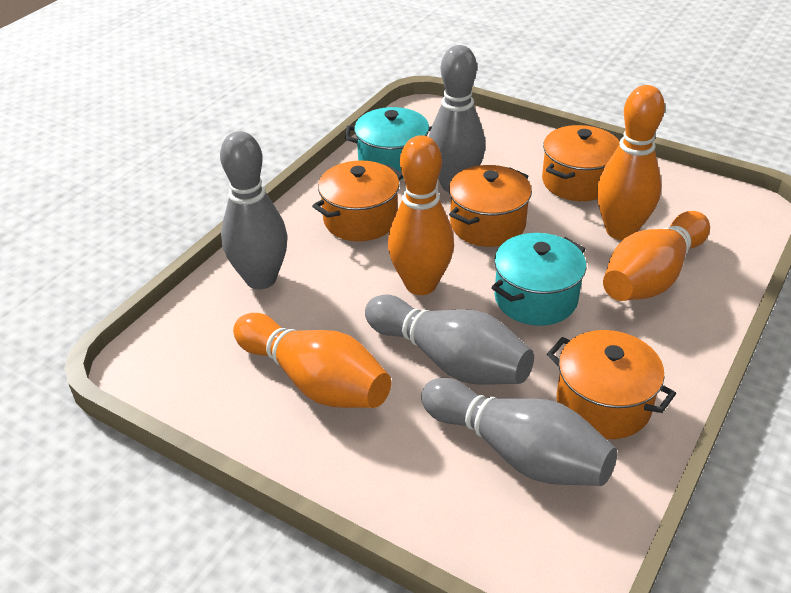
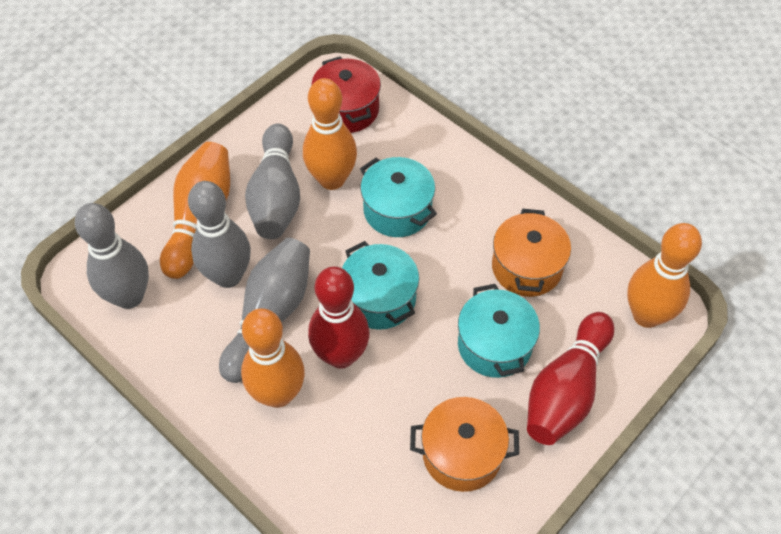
orange pot: [312,160,403,241] [449,165,532,247] [542,125,620,201] [547,330,676,439] = 4 -> [410,397,519,492] [492,209,571,297] = 2
red bowling pin: none = 0 -> [308,266,370,369] [527,312,614,445] = 2
red pot: none = 0 -> [311,56,381,133] = 1
turquoise pot: [345,107,432,179] [491,233,586,326] = 2 -> [342,241,419,330] [360,157,437,237] [458,284,540,378] = 3

